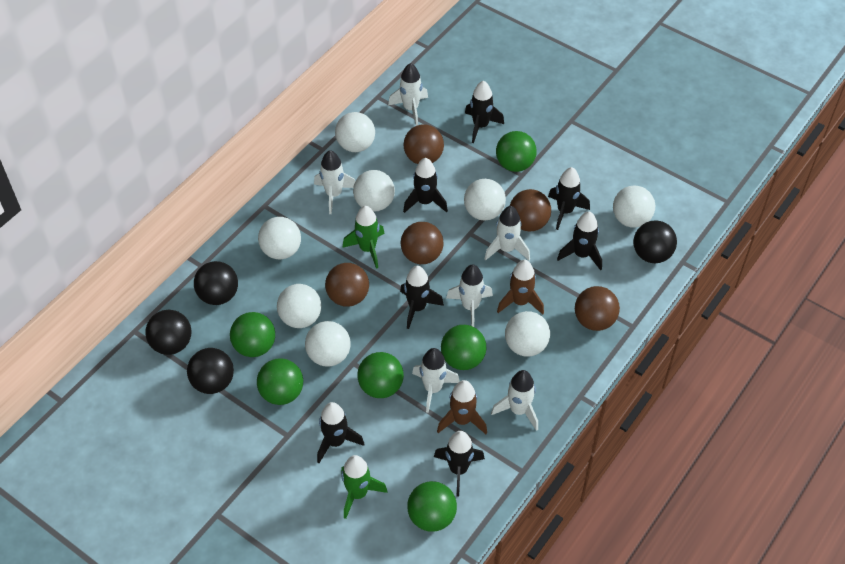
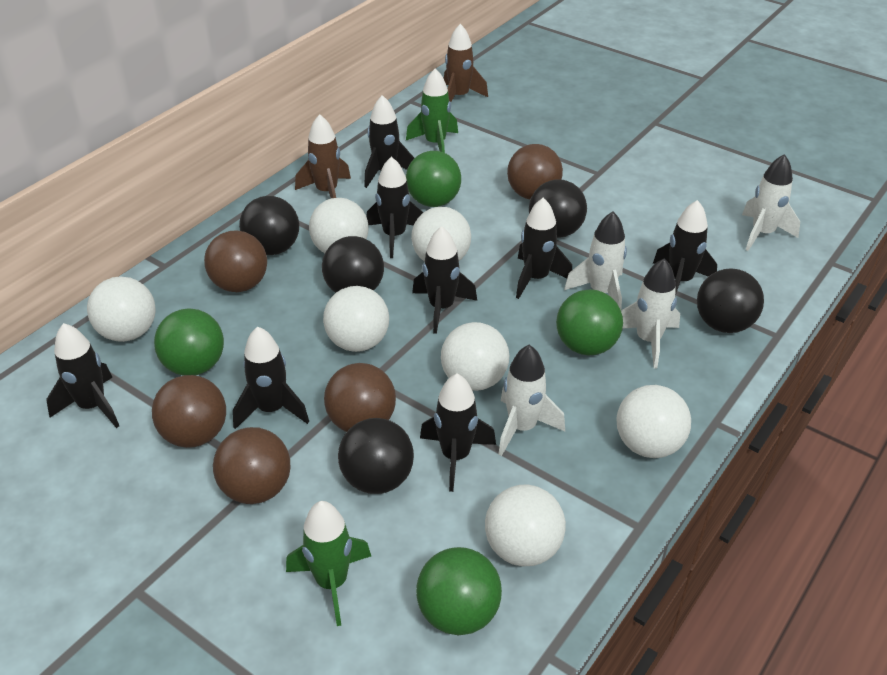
black ball: [145,310,191,355] [187,348,234,394] [194,261,238,305] [633,220,677,263] = 4 -> [239,196,299,255] [322,236,384,293] [338,418,414,494] [529,179,587,238] [697,268,764,333] = 5
black rocket: [317,402,364,463] [400,266,444,329] [403,158,448,213] [434,431,485,496] [465,81,504,143] [548,167,590,230] [557,211,602,271] = 7 -> [46,323,119,428] [233,326,309,429] [364,95,414,188] [366,157,423,258] [412,226,477,334] [420,374,496,492] [516,198,572,299] [653,200,717,296] = 8
green ball: [230,312,275,357] [257,358,303,405] [357,352,404,398] [407,481,457,532] [441,325,486,370] [496,131,537,172] = 6 -> [154,308,224,376] [406,151,461,207] [416,547,502,635] [556,289,623,356] = 4
white ball: [258,217,301,259] [277,284,322,328] [305,321,351,367] [335,112,375,152] [353,170,395,212] [464,179,506,221] [505,311,550,357] [613,186,655,228] = 8 -> [87,276,155,342] [309,198,369,253] [323,286,389,352] [411,207,471,262] [441,322,509,391] [485,484,566,566] [617,385,691,458] = 7
white rocket: [314,150,355,214] [388,63,428,126] [412,348,460,413] [446,264,493,327] [484,206,530,260] [491,370,538,431] = 6 -> [498,345,565,456] [564,212,627,310] [621,258,680,368] [742,154,800,251] = 4

